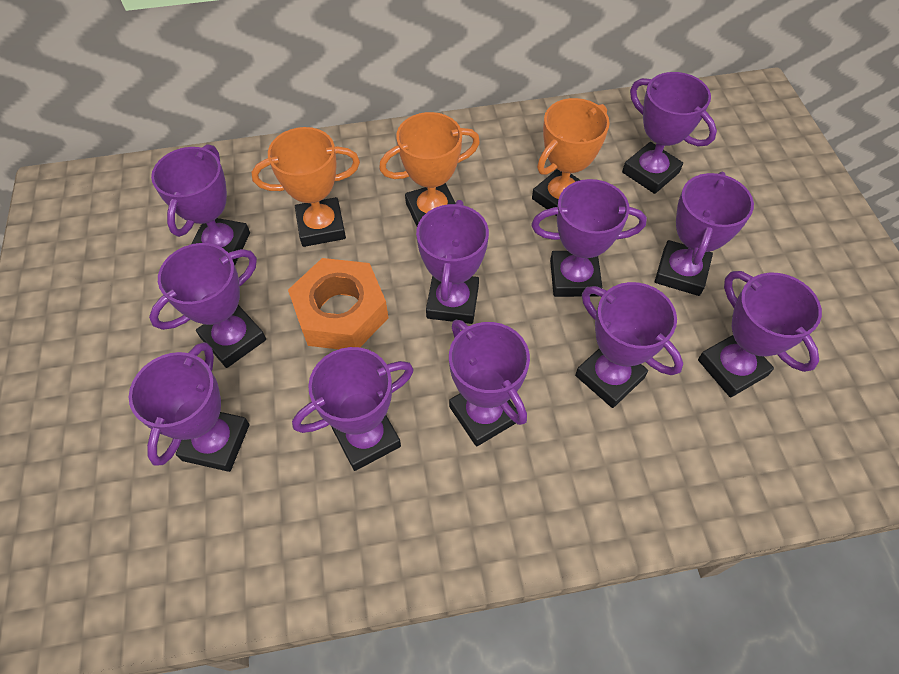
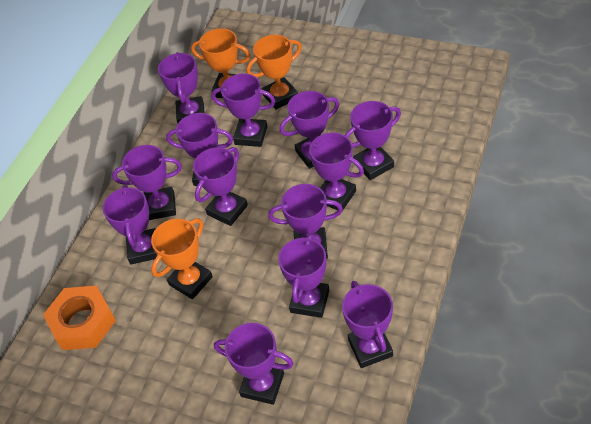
purple trophy: [129,342,249,472] [149,243,266,368] [151,144,250,265] [292,347,414,471] [416,200,489,324] [449,320,530,446] [531,179,647,297] [575,282,683,408] [622,72,717,194] [655,172,754,296] [698,271,822,398] = 11 -> [103,185,157,265] [112,145,182,220] [158,52,205,123] [166,113,233,186] [193,147,248,226] [211,74,275,147] [214,323,294,405] [268,184,343,259] [278,233,329,318] [280,91,339,169] [301,132,364,211] [342,281,393,368] [345,101,401,180] = 13

